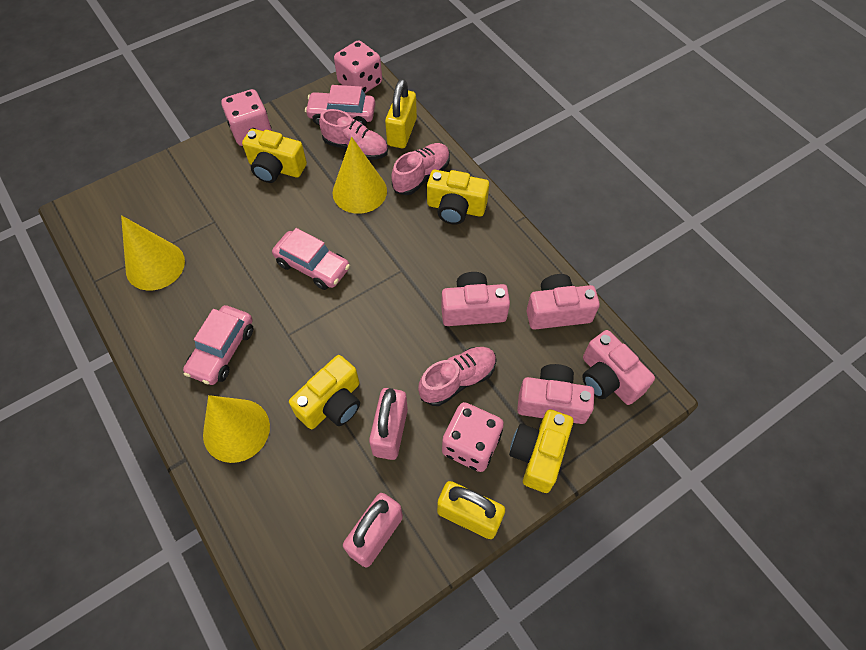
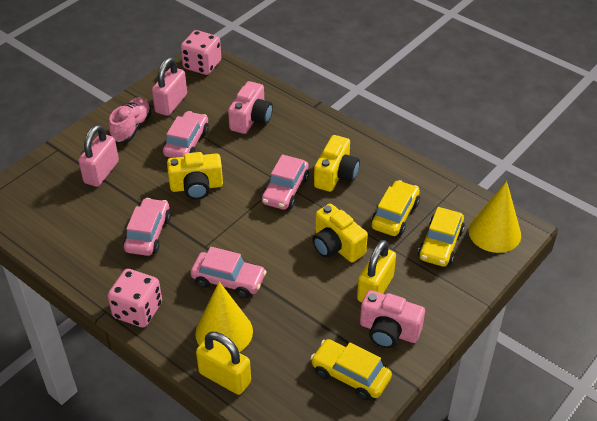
pink camera: [441,272,510,326] [517,364,594,424] [527,274,600,330] [582,330,655,405] = 4 -> [228,81,273,134] [360,290,425,348] = 2
pink car: [183,305,253,385] [272,228,350,290] [305,85,375,126] = 3 -> [123,198,171,256] [163,111,209,158] [190,247,267,298] [262,154,309,210] = 4
pink dice: [221,89,272,146] [334,40,382,93] [442,402,504,472] = 3 -> [108,269,162,328] [181,30,221,75] = 2
pink shoe: [319,109,388,160] [391,143,450,195] [418,347,497,406] = 3 -> [109,98,151,144] = 1
yellow camera: [242,129,307,183] [289,355,360,429] [427,170,489,225] [509,409,573,493] = 4 -> [167,152,223,200] [312,204,368,263] [314,135,360,192] = 3
yellow car: none = 0 -> [311,339,392,401] [371,180,420,236] [418,207,465,267] = 3
yellow cone: [121,215,185,291] [203,395,270,463] [333,137,387,214] = 3 -> [195,282,253,352] [468,181,521,253] = 2

